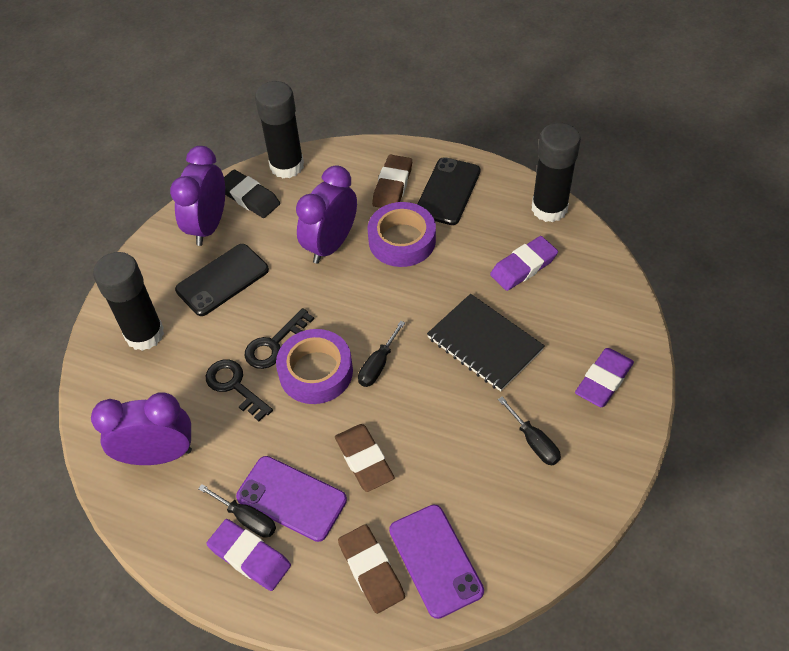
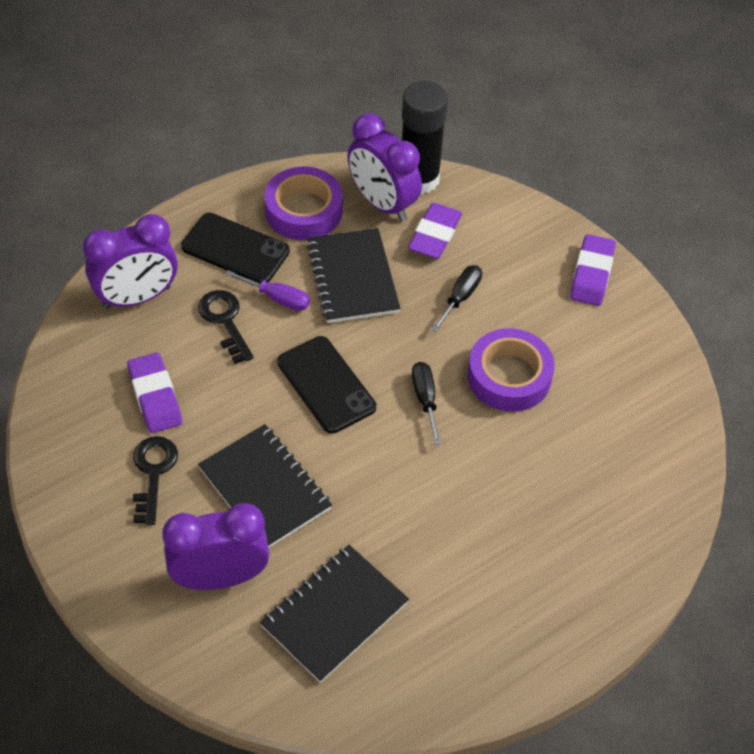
black eraser: [224,170,280,218] = 1 -> none = 0
black glue stick: [93,252,164,351] [255,81,304,178] [532,123,581,222] = 3 -> [402,81,448,195] = 1
black notebook: [427,294,545,391] = 1 -> [198,424,332,548] [260,545,409,683] [306,228,401,323] = 3
black screwdriver: [198,484,276,538] [358,321,405,387] [498,397,561,465] = 3 -> [412,362,441,445] [431,265,482,332] = 2
brown eraser: [335,424,395,492] [338,524,405,614] [372,155,412,208] = 3 -> none = 0
purple phone: [236,456,347,542] [389,504,484,619] = 2 -> none = 0
purple screwdriver: none = 0 -> [225,270,310,311] = 1

